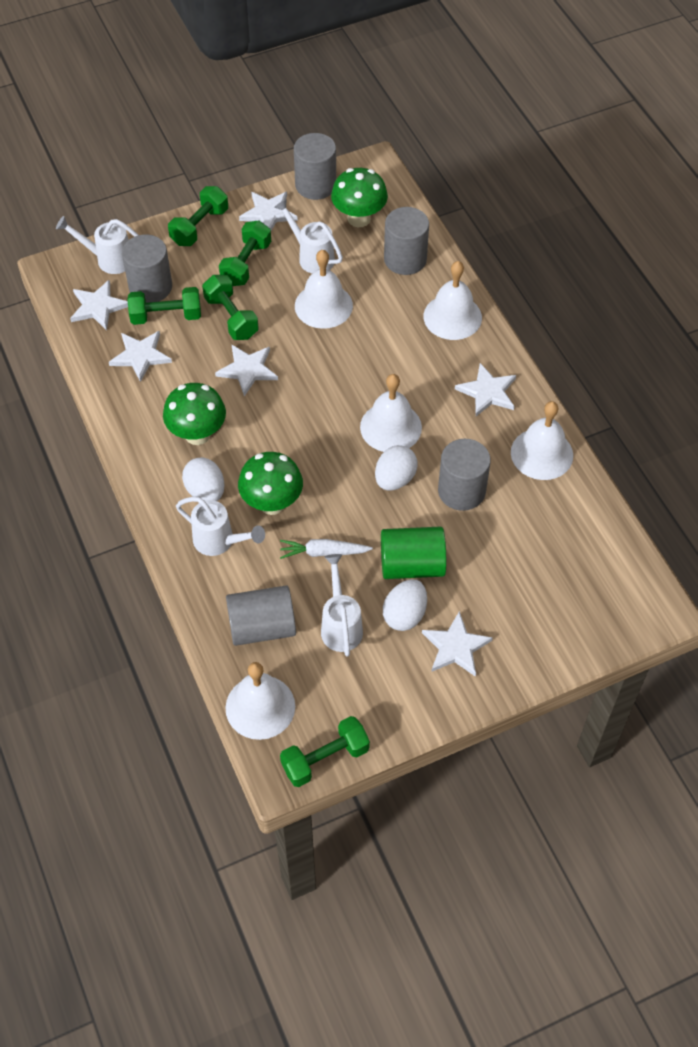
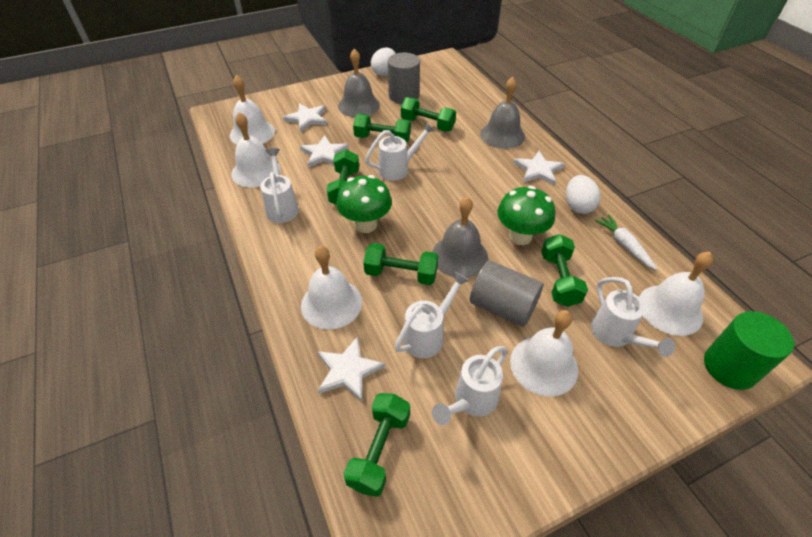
green dumbbell: [127,287,201,325] [168,186,228,246] [202,275,259,340] [219,220,271,286] [280,716,370,787] = 5 -> [327,149,359,205] [343,393,410,497] [353,114,411,143] [363,243,438,285] [401,97,456,132] [541,234,588,307] = 6
green mushroom: [163,383,226,445] [238,452,303,515] [331,168,388,227] = 3 -> [336,175,392,233] [497,186,555,245] = 2
grey bell: none = 0 -> [338,48,380,117] [432,197,488,278] [480,77,525,149] = 3
grey cylinder: [122,234,172,303] [226,585,296,646] [294,133,336,200] [384,207,429,275] [438,439,491,511] = 5 -> [388,53,420,104] [470,260,543,327] = 2
white egg: [182,457,225,501] [375,445,418,490] [383,579,427,631] = 3 -> [371,47,396,76] [566,175,601,214] = 2
white star: [70,280,128,330] [109,331,172,382] [215,345,278,396] [239,192,298,231] [422,611,493,677] [455,363,516,416] = 6 -> [283,103,327,132] [300,135,349,168] [317,336,385,402] [513,151,565,185] = 4
white watering can: [56,216,138,274] [176,497,265,556] [274,199,343,273] [321,554,363,656] = 4 -> [260,148,299,223] [365,122,435,181] [395,271,470,358] [432,346,508,425] [591,277,675,357] = 5

